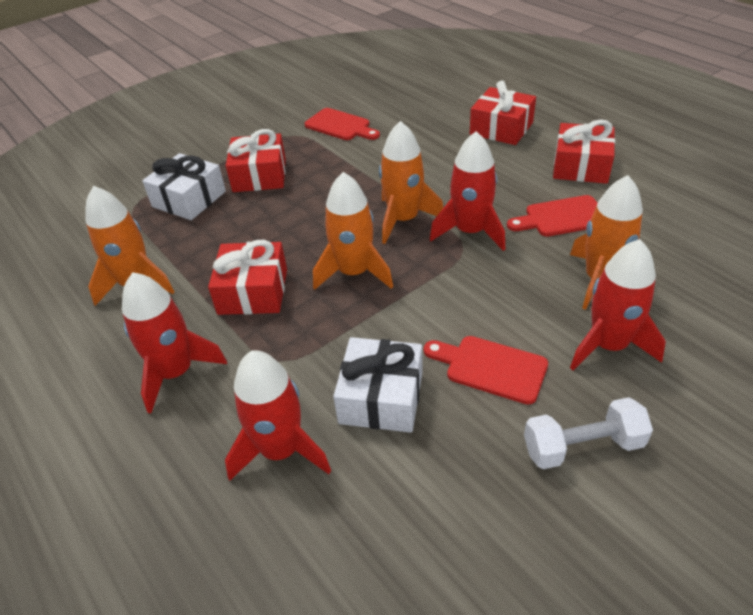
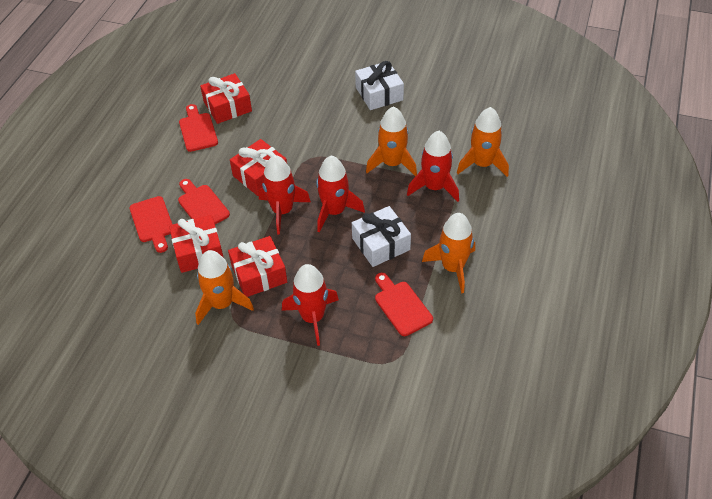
red cutting board: [305,108,380,140] [424,336,548,405] [507,195,597,236] = 3 -> [129,196,172,253] [178,179,230,224] [179,104,218,152] [375,273,433,336] = 4
white dumbbell: [524,397,653,469] = 1 -> none = 0

